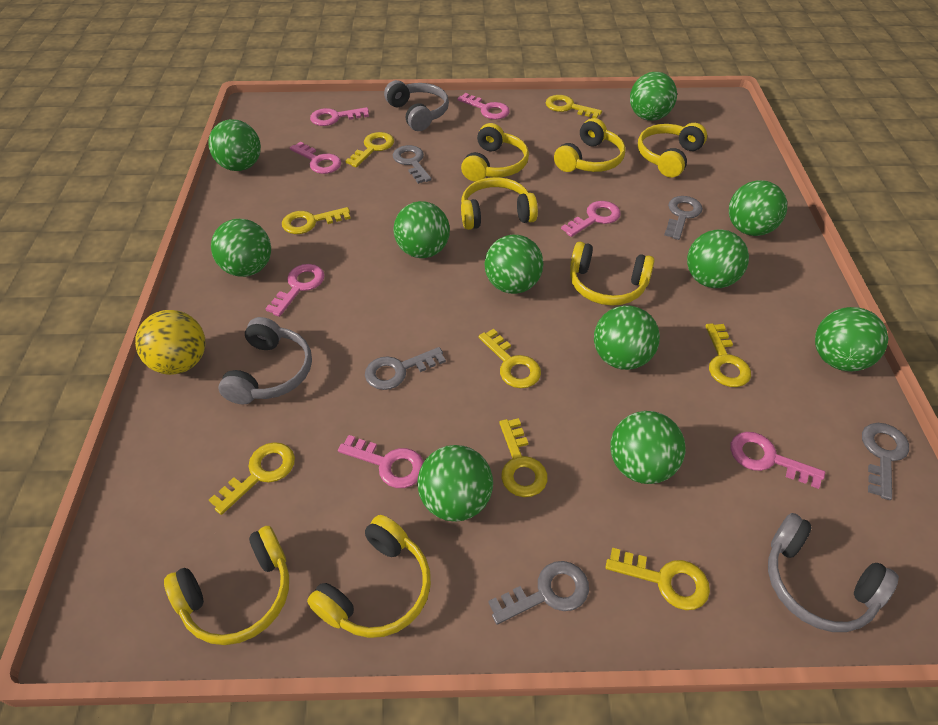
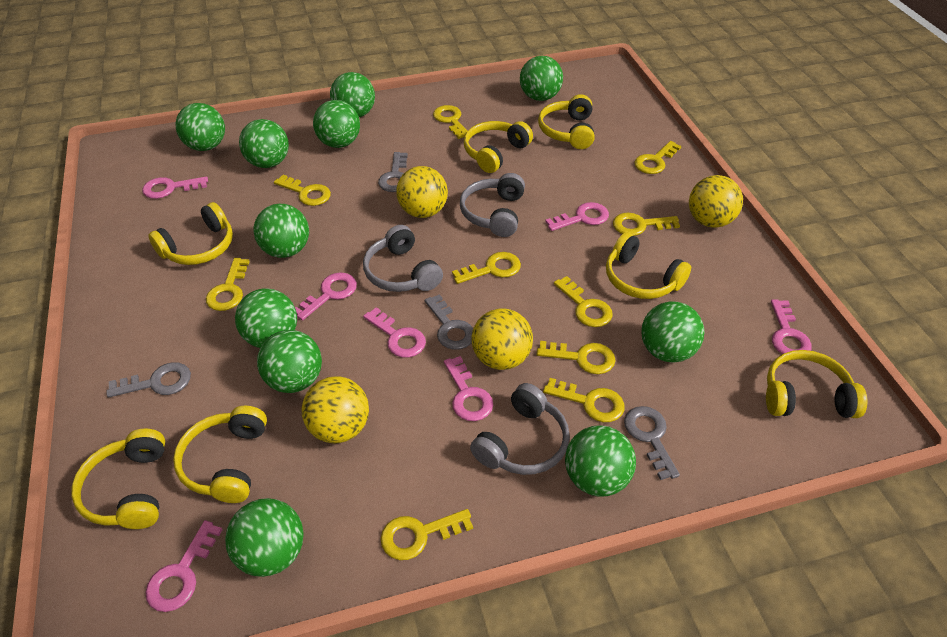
grey key: [365,347,446,390] [393,145,432,184] [488,561,589,624] [664,196,703,240] [862,423,909,500] = 5 -> [107,362,191,398] [378,152,408,192] [425,294,473,350] [624,406,680,480] = 4
yellow ball: [135,310,205,375] = 1 -> [302,376,369,443] [396,166,448,218] [471,308,533,370] [689,175,743,228] = 4
yellow key: [209,442,295,515] [282,207,351,234] [345,132,394,168] [479,329,541,388] [499,418,547,497] [546,95,602,118] [606,548,710,610] [705,323,751,387] = 8 -> [206,258,250,311] [274,175,331,206] [381,509,473,560] [433,105,467,139] [452,252,521,284] [537,341,616,374] [543,378,625,422] [554,276,613,327] [613,213,680,236] [634,141,681,174] = 10

